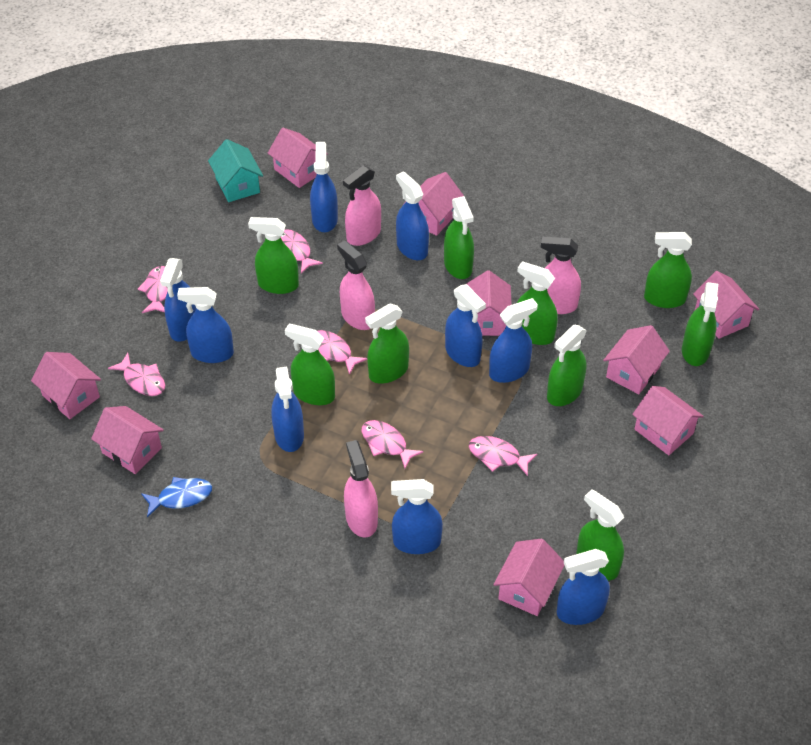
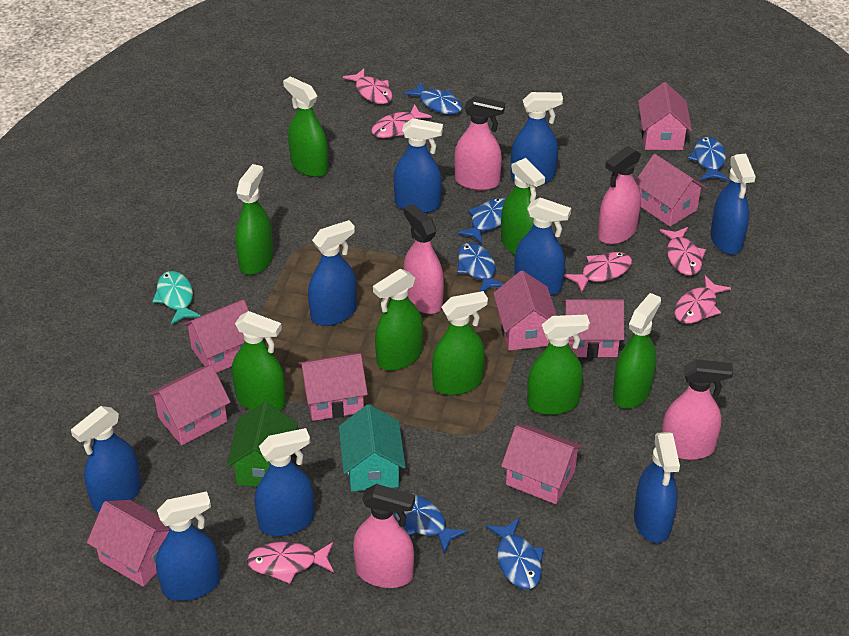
blue fish: [141,477,212,517] = 1 -> [393,493,468,553] [404,82,462,114] [457,198,505,244] [457,243,504,292] [486,518,544,589] [688,137,729,181] = 6
green house: none = 0 -> [227,402,298,487] = 1
green spray bottle: [248,217,299,294] [285,324,335,405] [365,304,409,384] [444,196,474,279] [517,261,558,345] [547,325,587,406] [576,489,624,580] [644,232,692,308] [682,282,718,366] = 9 -> [232,311,286,410] [235,164,273,275] [283,76,328,177] [373,268,423,371] [432,291,488,395] [501,158,545,255] [527,314,590,415] [613,293,661,408] = 8
pink spray bottle: [337,241,375,330] [343,165,381,246] [344,440,378,538] [541,237,581,314] = 4 -> [353,484,415,588] [403,204,444,314] [455,96,505,190] [598,146,641,244] [662,359,733,460] = 5
turquoise fish: none = 0 -> [152,271,201,324] = 1

